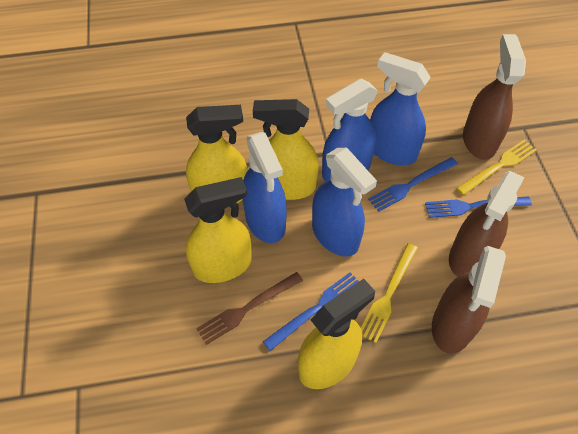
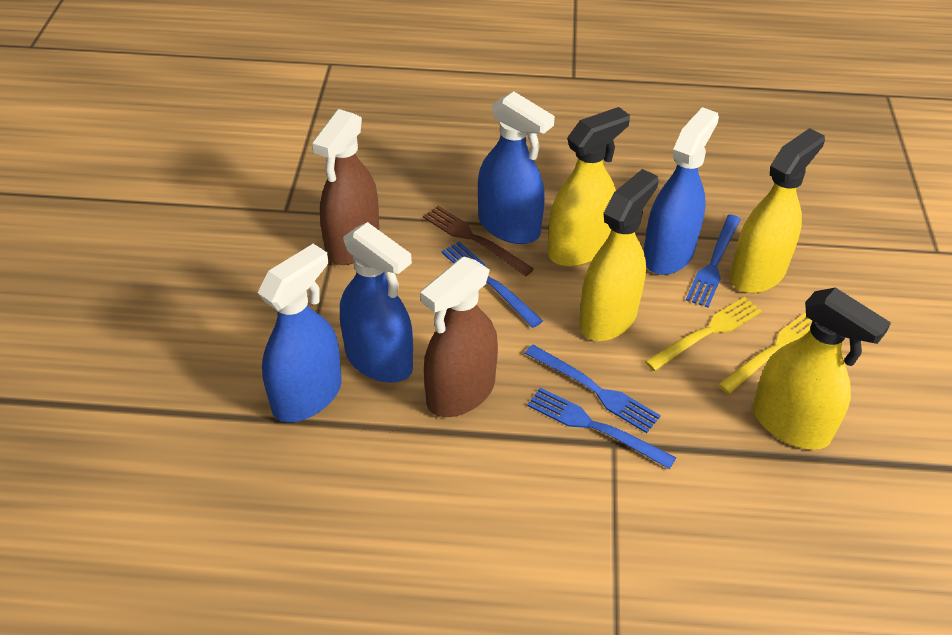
blue fork: [263,272,359,351] [368,157,458,212] [425,196,532,218] = 3 -> [441,242,543,328] [525,345,661,433] [527,388,676,469] [686,215,741,308] = 4
brown spray bottle: [432,246,506,354] [449,171,524,277] [463,34,526,160] = 3 -> [312,109,379,265] [420,257,498,417] = 2

